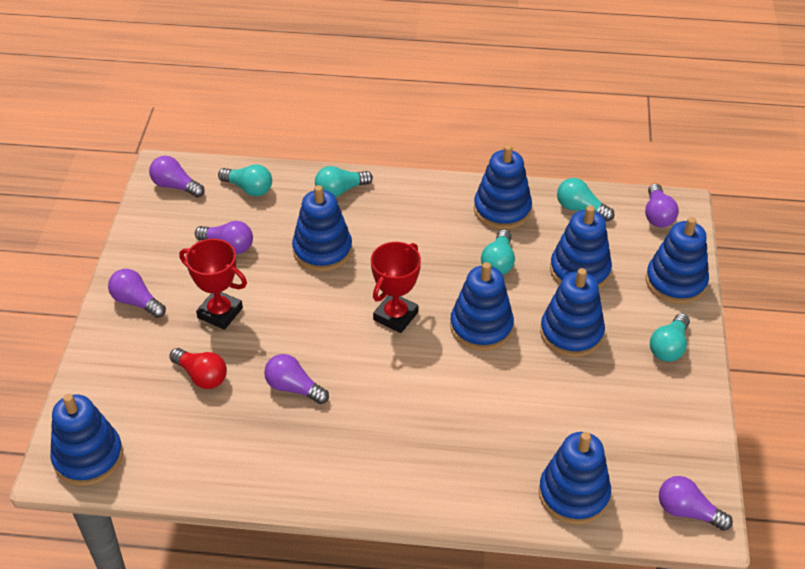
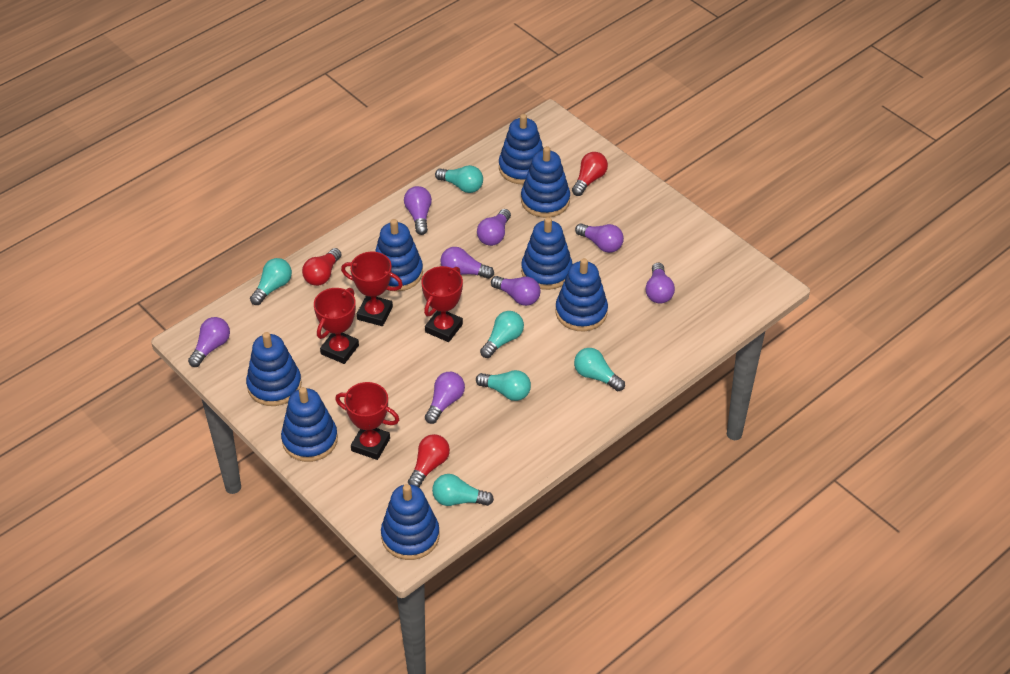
purple light bulb: [108,269,166,318] [149,156,205,198] [195,221,253,254] [264,354,329,404] [645,183,679,227] [659,476,733,531] = 6 -> [188,317,230,367] [404,186,432,235] [425,372,465,424] [440,247,494,279] [477,209,511,246] [491,276,540,306] [575,223,624,253] [646,263,675,303] = 8
red light bulb: [169,348,227,389] = 1 -> [302,248,342,286] [408,434,450,487] [572,152,608,196] = 3
red trophy: [179,239,247,330] [371,242,421,333] = 2 -> [314,288,359,364] [335,382,399,460] [341,252,403,326] [421,266,463,342] = 4
turquoise light bulb: [218,164,272,196] [315,166,373,197] [481,229,515,275] [557,178,615,221] [650,313,690,362] = 5 -> [250,258,292,305] [432,474,494,506] [435,165,483,193] [476,370,531,401] [480,311,524,358] [574,348,625,391] = 6

